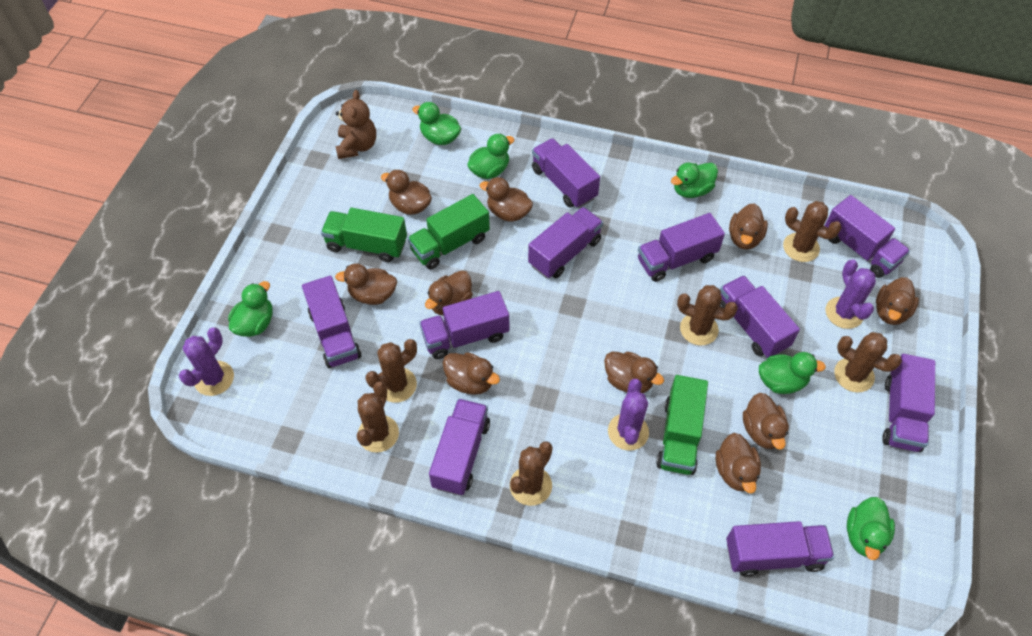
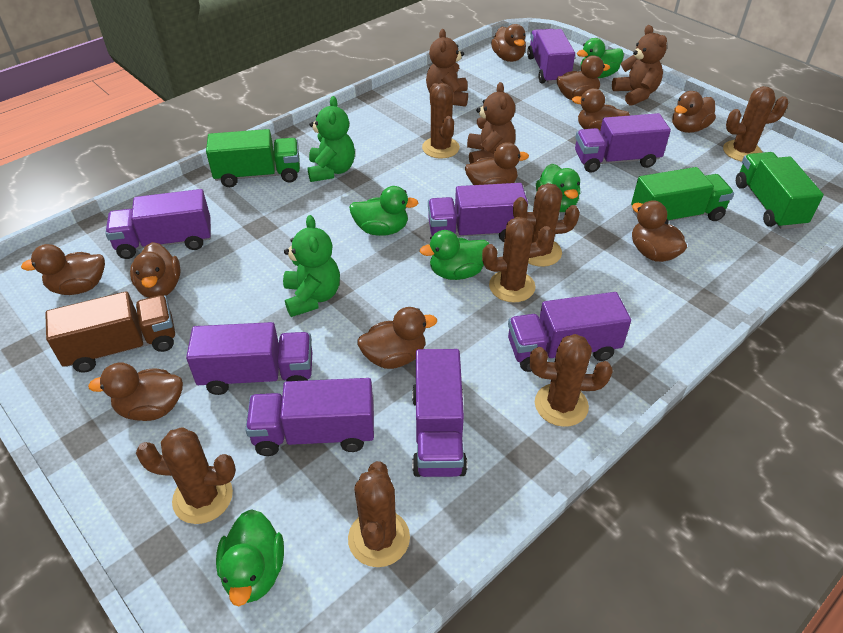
brown cactus: [357,381,399,453] [366,339,417,403] [510,442,553,506] [677,285,738,345] [783,201,841,262] [834,332,902,392] = 6 -> [136,427,236,524] [348,461,410,567] [422,83,460,159] [482,217,553,302] [513,183,580,267] [530,334,613,427] [723,86,788,162] = 7
brown teddy bear: [335,90,376,159] = 1 -> [426,29,468,107] [467,82,515,164] [612,25,667,106] = 3
brown truck: none = 0 -> [45,291,175,373] = 1
green duck: [228,281,272,337] [412,102,461,145] [467,134,515,179] [671,163,718,198] [759,352,826,394] [847,497,895,560] = 6 -> [216,509,284,606] [349,186,418,236] [420,230,489,280] [536,164,580,212] [577,38,624,78] = 5
green teddy bear: none = 0 -> [283,215,340,317] [307,96,355,182] = 2
purple cactus: [179,328,234,396] [608,379,649,450] [826,259,876,329] = 3 -> none = 0
purple truck: [302,276,361,368] [419,291,509,359] [429,399,490,495] [528,207,603,278] [532,138,600,208] [638,213,725,282] [719,275,800,358] [726,521,834,577] [825,195,910,278] [882,354,935,452] = 10 -> [105,189,211,259] [186,322,312,395] [245,378,374,456] [412,349,467,477] [428,183,528,242] [508,292,631,372] [527,29,575,84] [575,113,671,173] = 8

